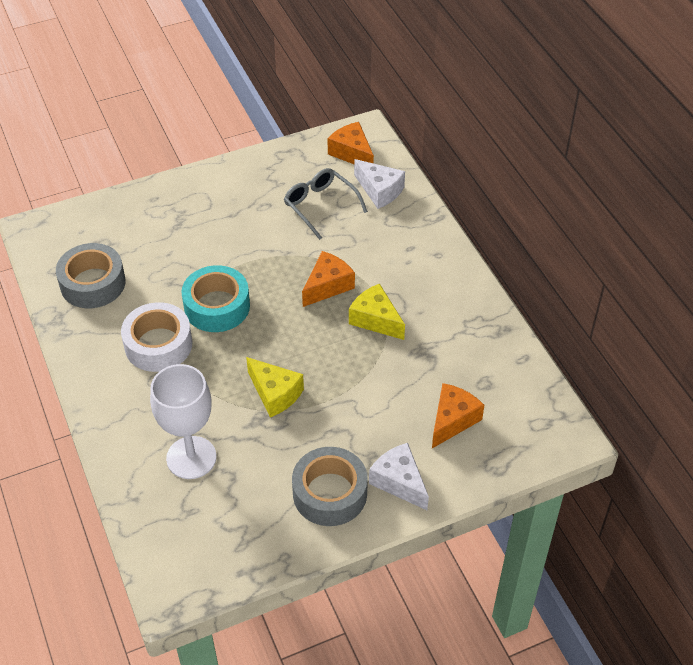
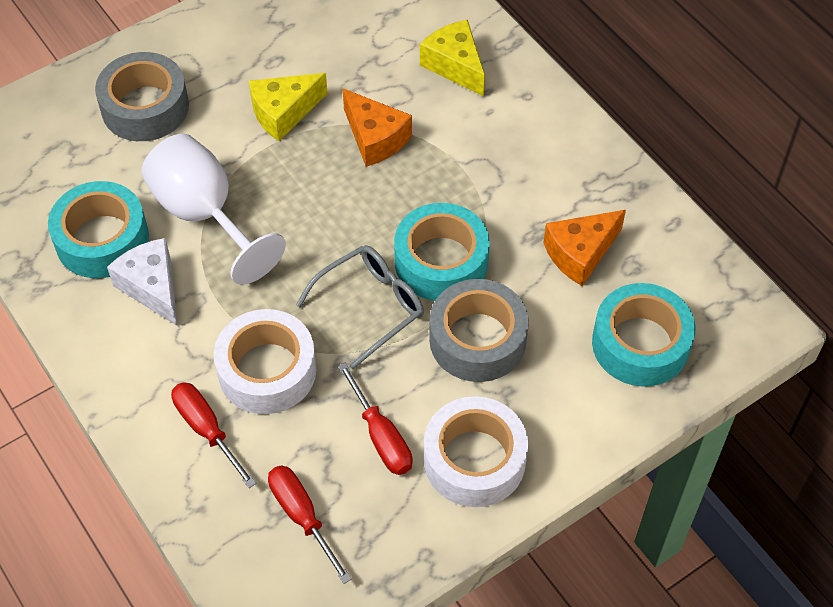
orange cheese: [302,251,355,307] [328,122,374,164] [432,383,484,448] = 3 -> [343,89,412,167] [543,210,626,286] = 2
red screwdriver: none = 0 -> [171,382,256,488] [268,465,352,584] [338,363,412,475] = 3
turquoise tape: [181,265,250,332] = 1 -> [48,181,149,278] [394,203,490,301] [592,283,695,387] = 3
white cheese: [354,159,405,209] [369,443,429,510] = 2 -> [107,238,177,326] = 1
white tape: [121,302,193,372] = 1 -> [214,309,316,414] [424,396,528,507] = 2

